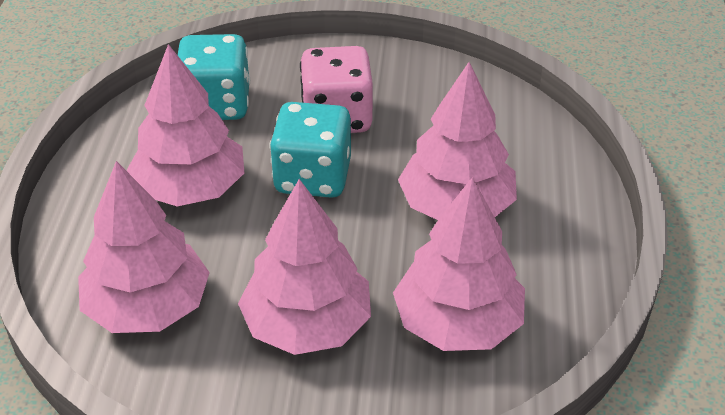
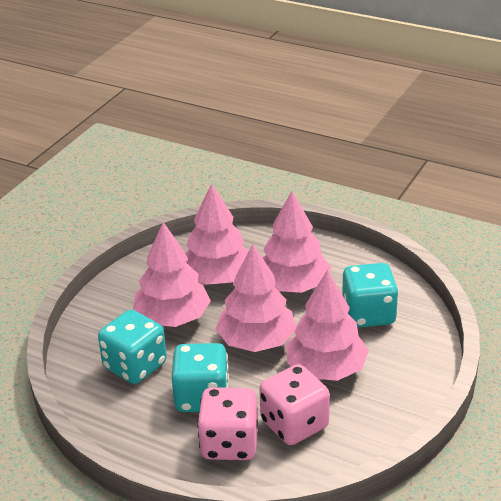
pink dice: [300,46,373,133] = 1 -> [197,387,258,460] [259,364,330,445] = 2
turquoise dice: [178,34,250,120] [269,102,351,198] = 2 -> [98,310,167,384] [171,343,229,412] [342,263,399,328] = 3

